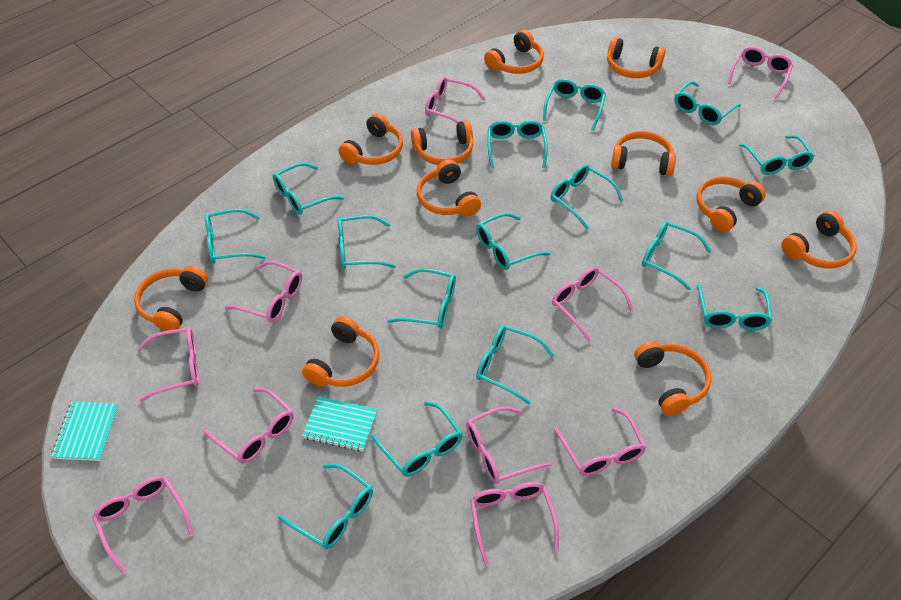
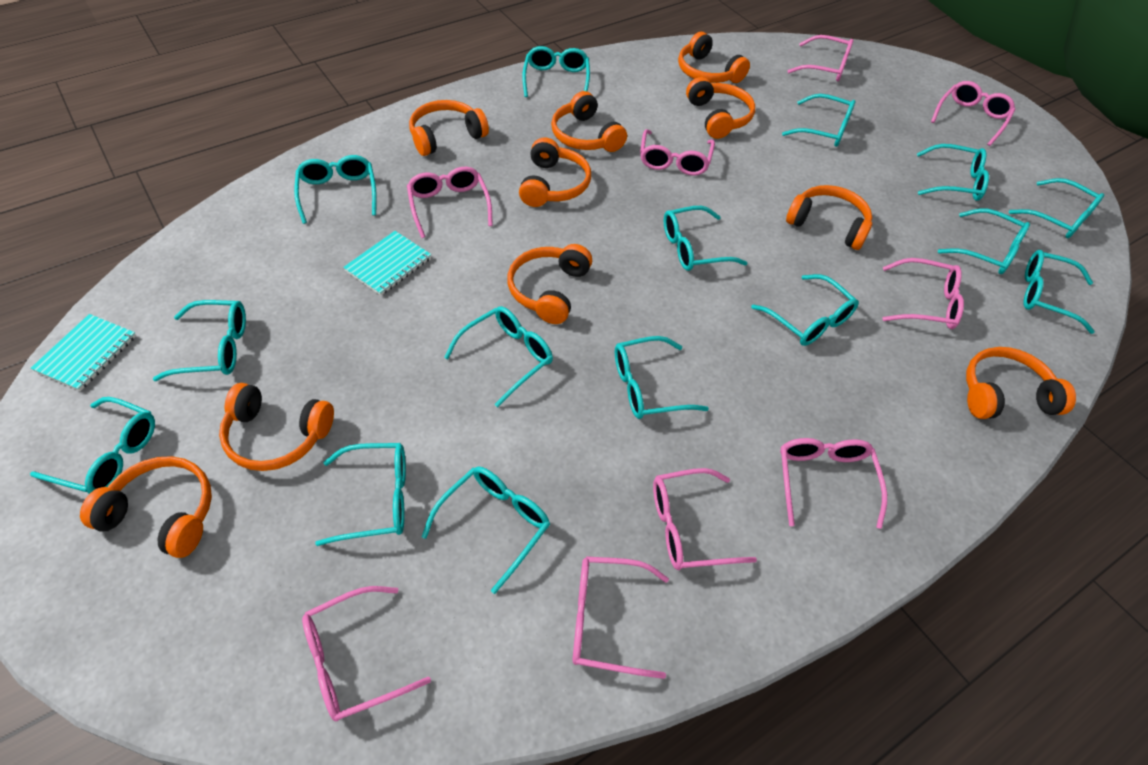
orange headphones: [134,266,208,331] [302,316,379,387] [339,113,403,165] [411,120,473,165] [417,159,481,216] [484,30,544,74] [607,37,666,78] [611,131,676,176] [634,341,711,416] [696,176,766,232] [782,210,857,268] = 11 -> [80,456,212,558] [219,383,334,471] [409,100,489,156] [507,244,592,324] [519,138,591,207] [551,91,627,152] [678,32,750,83] [686,77,755,139] [786,185,872,250] [966,347,1076,419] = 10
pink glasses: [92,476,194,574] [137,327,199,402] [203,388,294,463] [225,261,302,322] [425,76,486,123] [466,406,552,484] [470,482,559,565] [552,267,633,342] [554,407,646,476] [728,46,793,99] = 10 -> [302,586,431,721] [407,167,493,238] [572,556,669,679] [640,129,715,176] [653,468,757,570] [780,438,887,529] [788,35,854,81] [882,258,964,329] [931,81,1016,146] = 9

